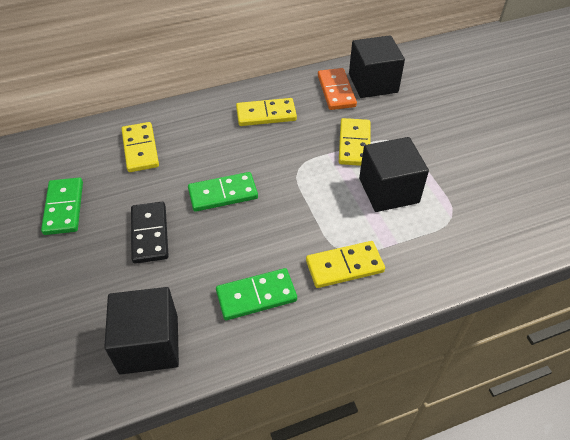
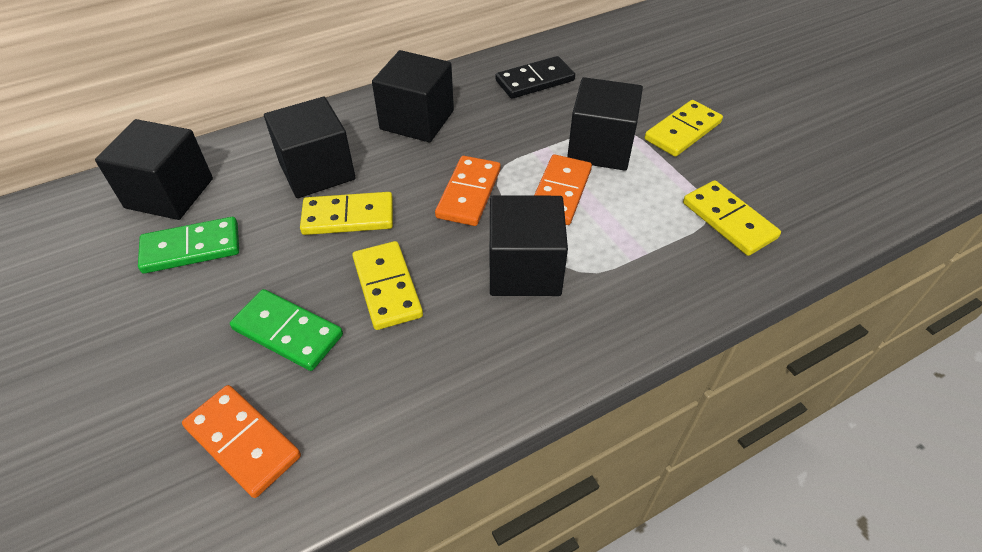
black cube: [104,287,179,375] [349,35,405,98] [359,137,429,212] = 3 -> [95,119,213,220] [264,97,356,198] [372,50,454,142] [490,195,568,296] [567,77,643,171] = 5
green domino: [41,178,83,235] [188,172,258,212] [216,268,297,320] = 3 -> [138,217,239,274] [230,289,343,371] = 2
orange domino: [318,68,357,110] = 1 -> [182,385,301,498] [435,156,501,226] [534,154,592,225] = 3

